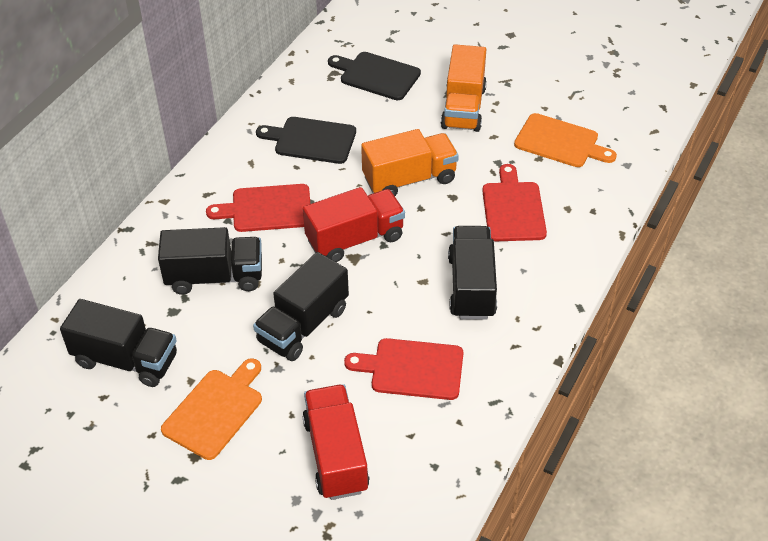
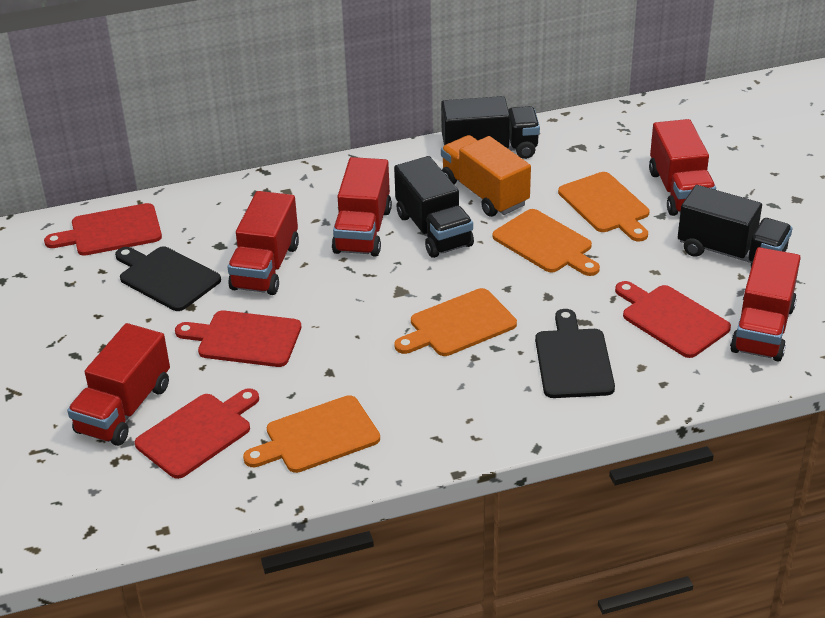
black truck: [60,299,177,387] [158,227,262,295] [253,252,349,361] [448,226,497,320] = 4 -> [394,156,474,258] [441,96,540,159] [678,185,792,267] = 3
orange cutting board: [161,358,262,460] [514,113,617,167] = 2 -> [243,395,380,473] [394,288,517,356] [492,209,600,276] [558,172,649,242] = 4
orange truck: [361,129,459,196] [441,44,487,132] = 2 -> [441,135,531,217] = 1
red cutting board: [206,184,310,232] [344,338,463,400] [482,164,547,241] = 3 -> [44,203,162,256] [135,388,259,479] [175,311,301,367] [615,281,731,358] = 4
red truck: [302,384,370,500] [303,187,405,262] = 2 -> [67,323,170,446] [228,191,299,295] [332,157,392,257] [649,119,716,216] [730,247,801,362] = 5

